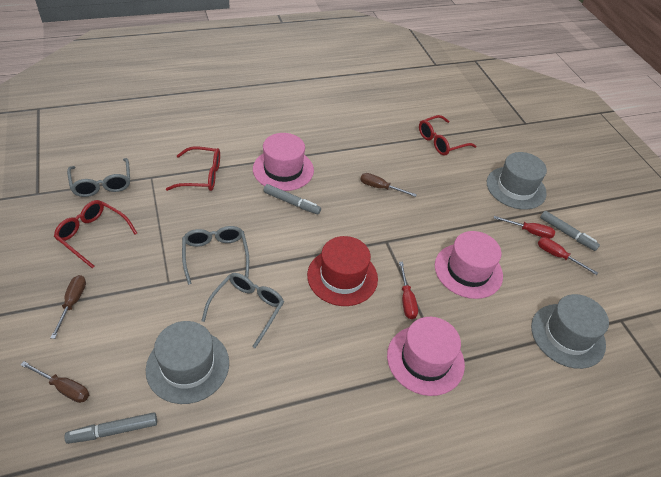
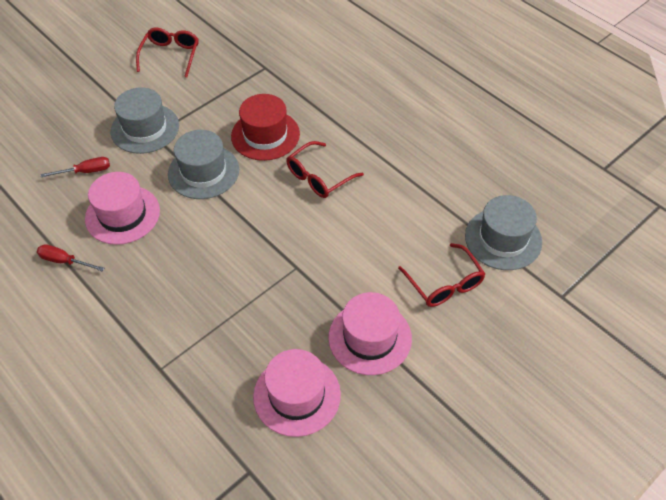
brown screwdriver: [20,361,89,403] [50,275,86,339] [360,173,417,197] = 3 -> none = 0
grey glasses: [67,158,130,197] [182,226,249,285] [201,273,284,348] = 3 -> none = 0
grey marker: [64,412,157,444] [263,184,321,214] [540,211,600,251] = 3 -> none = 0
red screwdriver: [399,262,418,319] [494,216,555,239] [538,237,598,275] = 3 -> [37,244,104,271] [41,157,110,177] = 2

